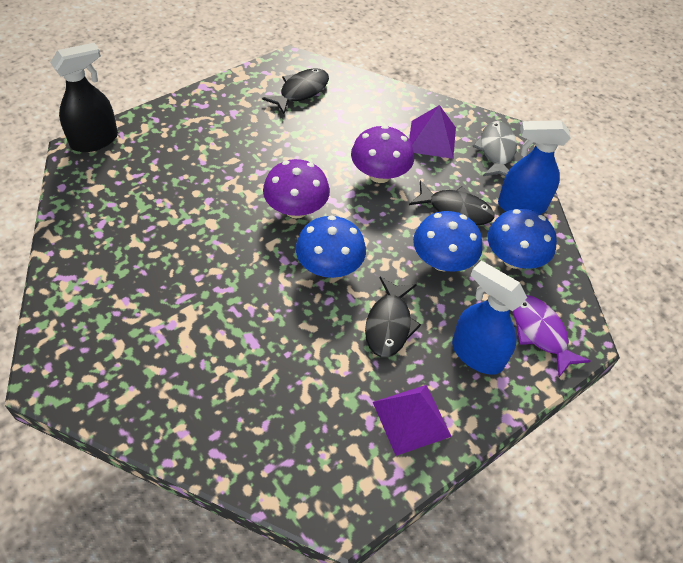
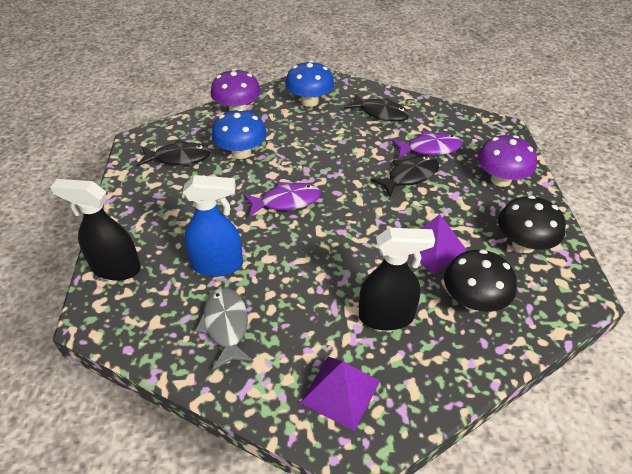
black mushroom: none = 0 -> [444,249,517,312] [498,195,566,253] = 2
black spray bottle: [50,43,118,152] = 1 -> [50,179,141,280] [359,228,435,330] = 2
blue mushroom: [296,216,366,278] [413,211,483,272] [488,209,557,269] = 3 -> [212,109,267,159] [285,61,334,107] = 2
blue spray bottle: [452,261,527,375] [498,120,571,214] = 2 -> [183,175,243,277] = 1
purple fish: [513,295,591,377] = 1 -> [243,182,321,217] [391,131,463,159] = 2

